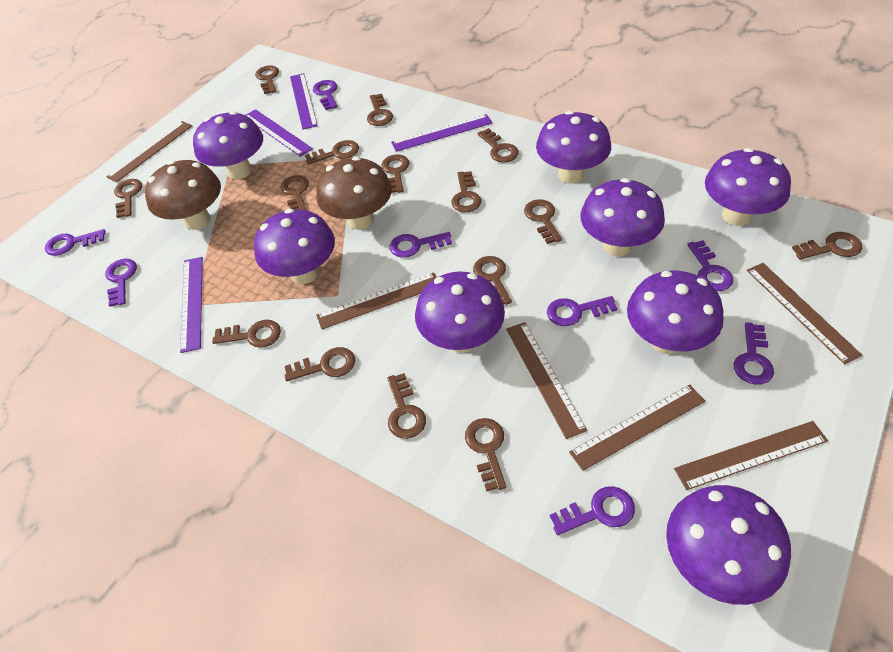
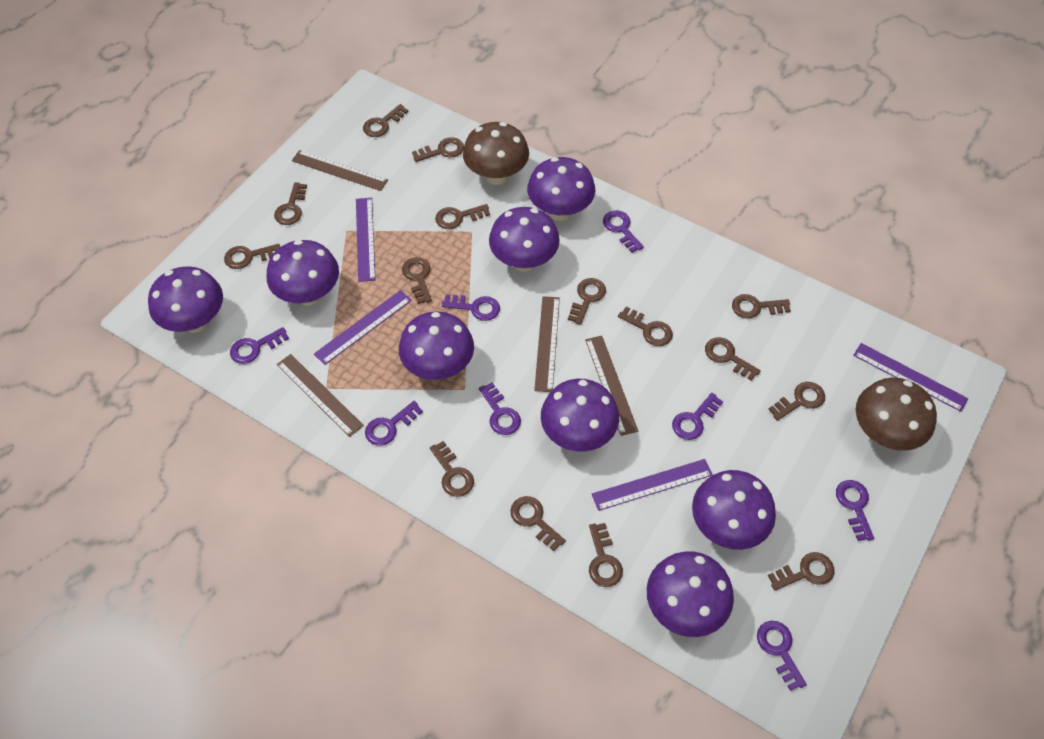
brown ruler: [106,121,192,182] [316,272,437,329] [506,322,587,439] [569,384,705,471] [674,421,828,490] [747,263,863,364] = 6 -> [277,354,364,437] [292,150,388,191] [534,296,560,392] [585,336,638,436] = 4

